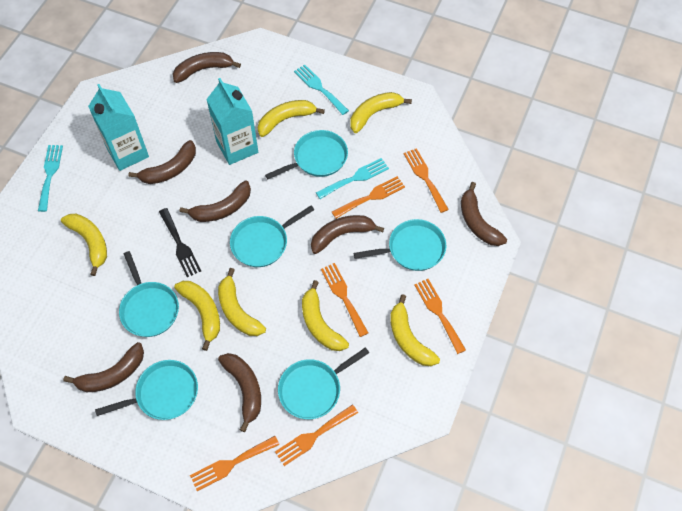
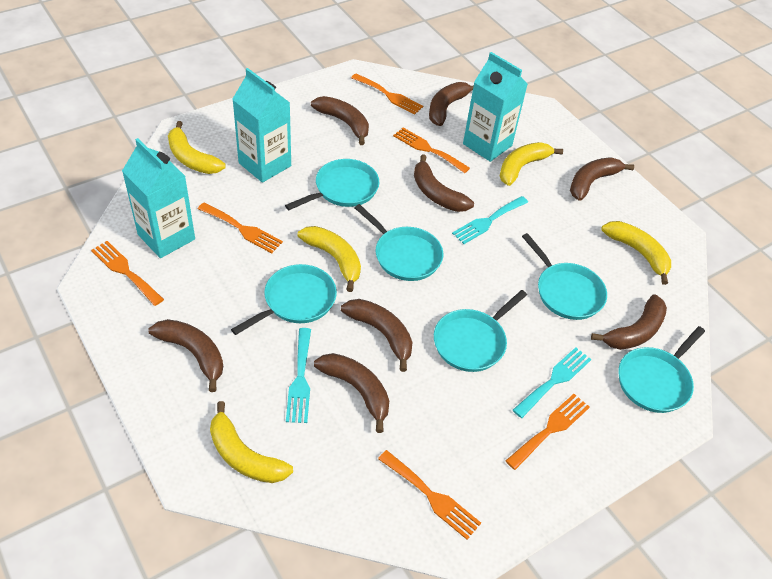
black fork: [159,208,201,277] = 1 -> none = 0
brown banana: [63,342,144,392] [128,140,196,184] [173,52,241,83] [180,181,251,222] [218,353,261,432] [311,215,384,254] [461,182,507,246] = 7 -> [148,319,223,392] [311,96,369,145] [314,353,389,433] [341,299,413,372] [414,154,474,212] [429,82,474,126] [570,157,634,201] [591,294,667,350] = 8
turquoise carton: [88,84,149,171] [206,78,258,165] = 2 -> [122,138,195,258] [232,68,291,183] [463,52,528,162] = 3
yellow banana: [61,214,107,276] [174,281,220,351] [218,268,266,336] [258,100,325,137] [302,280,349,351] [351,92,412,133] [390,294,440,366] = 7 -> [168,121,226,174] [210,401,293,483] [298,226,361,292] [500,142,563,186] [601,221,671,285] = 5

